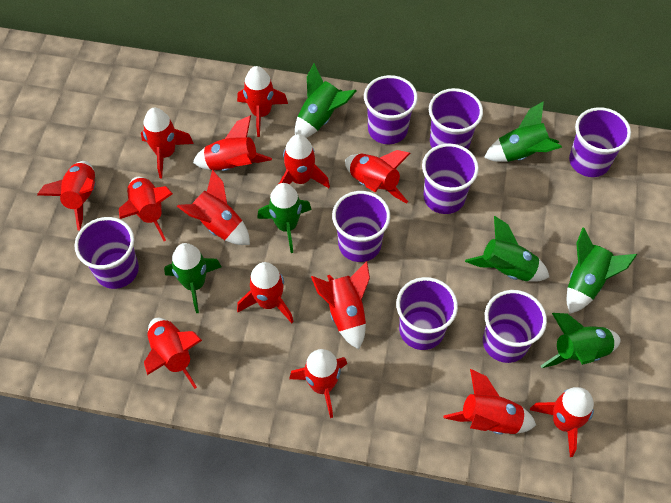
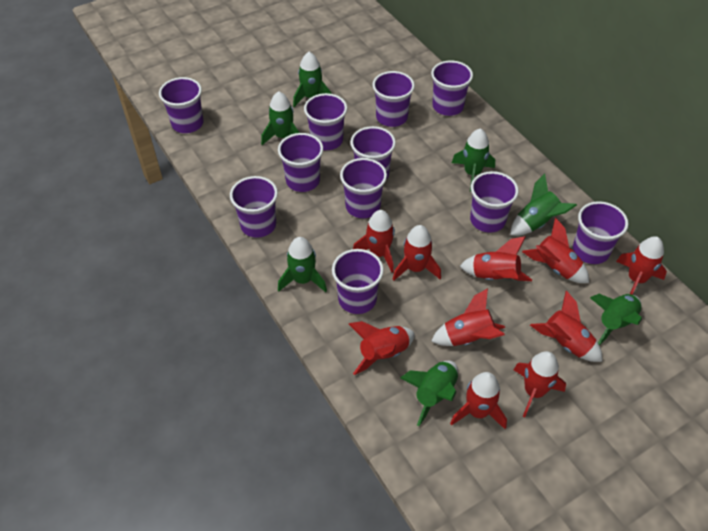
purple cup: [74,217,139,289] [332,191,390,262] [364,75,418,144] [396,277,458,350] [422,143,479,214] [429,88,483,149] [483,290,547,363] [569,107,631,177] = 8 -> [159,77,204,133] [230,176,278,238] [278,133,323,192] [304,93,347,150] [332,249,384,314] [340,158,387,218] [350,126,396,180] [373,71,415,127] [431,60,473,116] [470,171,519,233] [573,201,629,264] = 11
red rocket: [37,161,96,231] [119,177,173,241] [141,108,194,178] [144,318,202,389] [177,170,250,245] [193,115,272,171] [237,66,288,137] [237,262,294,323] [279,134,330,188] [289,349,347,418] [311,261,370,349] [345,150,411,203] [444,369,536,435] [530,387,594,457] = 14 -> [349,321,415,375] [353,210,395,273] [393,225,441,281] [431,288,505,346] [450,372,507,429] [460,236,532,281] [514,351,566,417] [522,218,589,283] [530,291,602,362] [616,236,667,295] = 10

